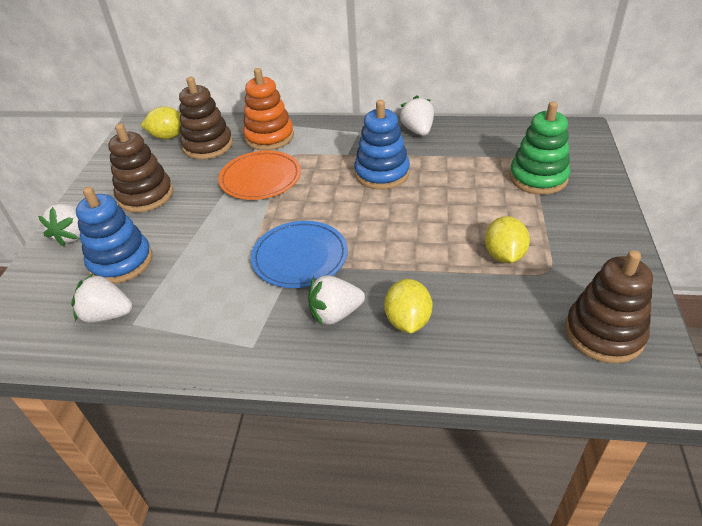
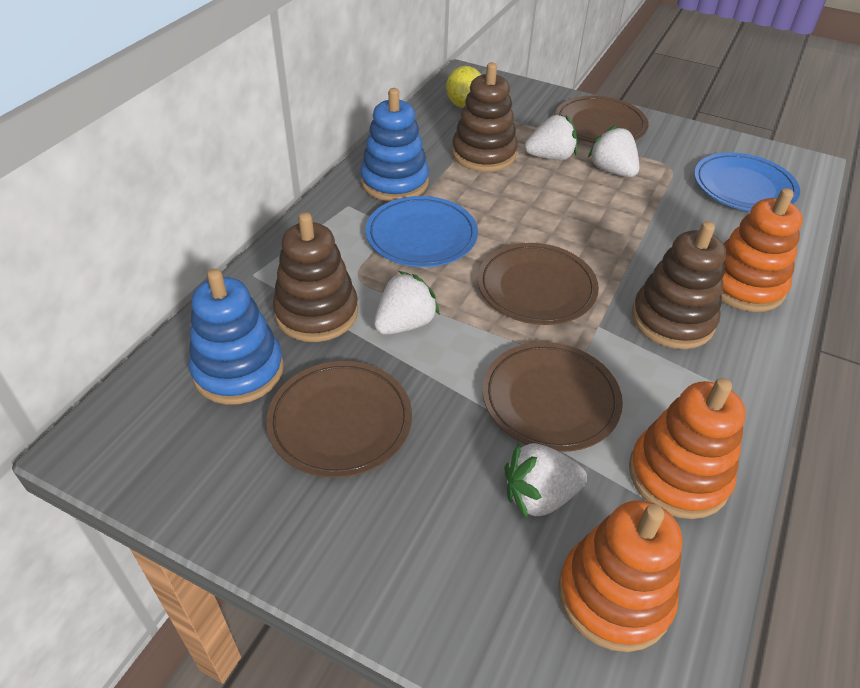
blue plate: [251,221,348,288] = 1 -> [366,196,478,267] [694,153,800,211] = 2
brown plate: none = 0 -> [266,361,412,478] [478,243,599,325] [482,342,623,452] [555,96,648,143] = 4
green stacking toy: [509,102,570,195] = 1 -> none = 0
orange plate: [218,150,301,200] = 1 -> none = 0
orange stacking toy: [243,68,294,151] = 1 -> [559,500,682,652] [629,378,746,519] [721,188,803,312] = 3
yellow lemon: [141,107,181,139] [384,279,432,334] [485,216,530,263] = 3 -> [446,66,481,108] = 1

